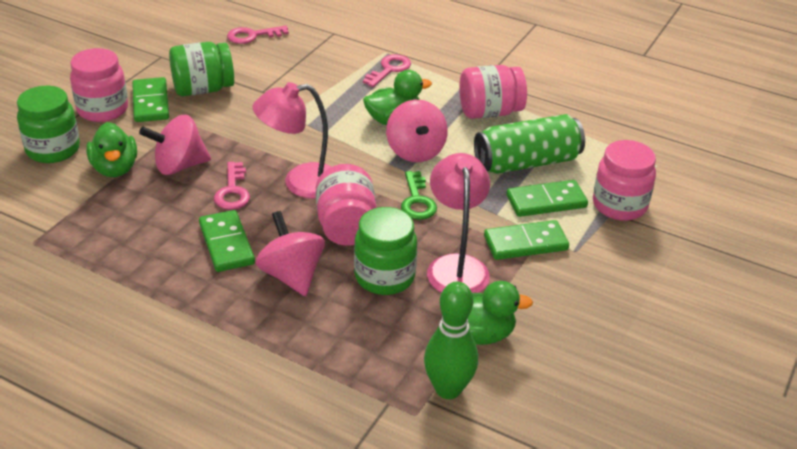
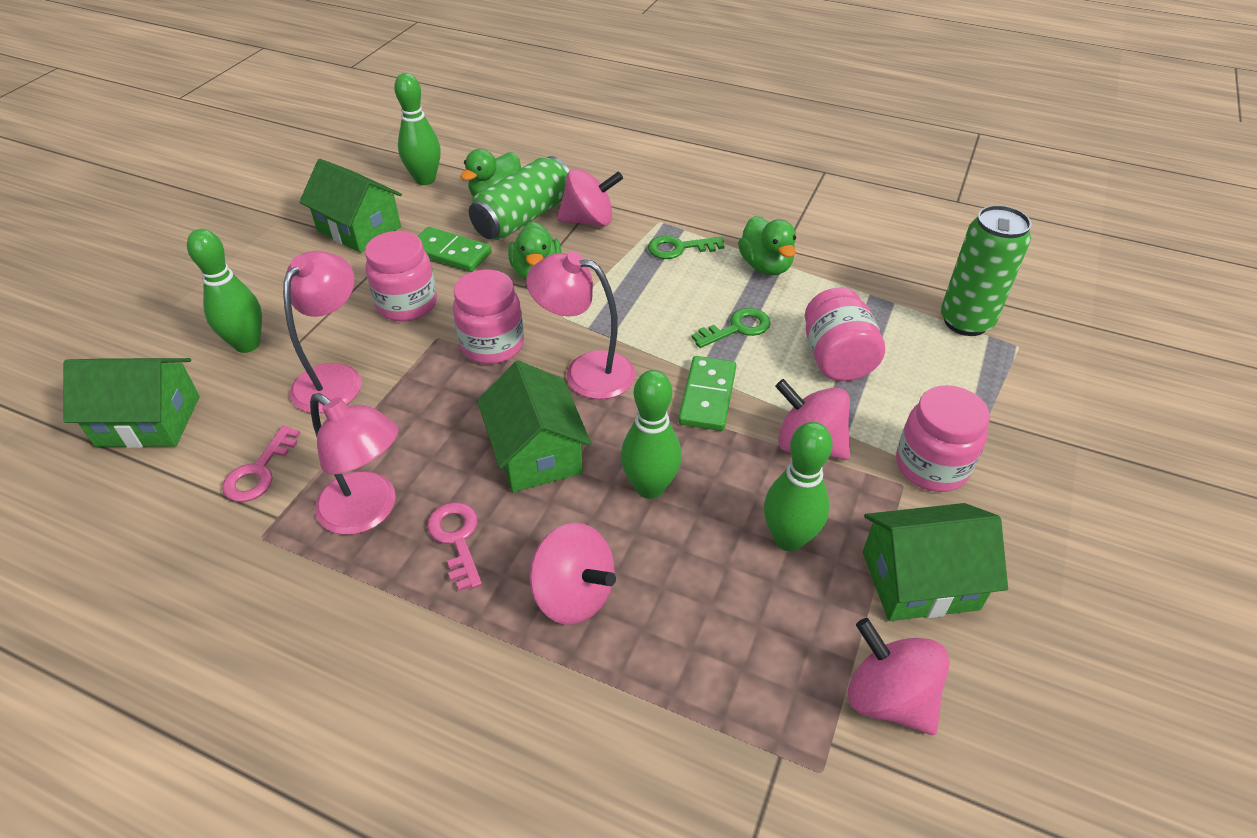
green bowling pin: [424,282,478,399] = 1 -> [187,229,262,353] [394,73,441,185] [621,370,682,499] [764,422,833,551] = 4
green can: [474,114,585,174] = 1 -> [469,156,569,240] [941,205,1031,336] = 2
green domino: [132,77,169,122] [199,210,255,272] [484,220,569,260] [506,180,588,217] = 4 -> [418,227,492,272] [678,356,736,431] = 2
green house: none = 0 -> [63,358,200,448] [299,159,402,253] [477,361,591,492] [863,503,1008,621] = 4
green jar: [17,86,80,163] [169,42,234,96] [354,207,417,295] = 3 -> none = 0
green key: [401,171,437,220] = 1 -> [648,236,724,259] [691,308,771,348] = 2
pink key: [214,162,250,210] [227,25,289,44] [363,54,411,87] = 3 -> [222,425,300,502] [427,502,482,591] = 2
pink lamp: [253,82,332,199] [427,153,490,293] = 2 -> [283,251,362,413] [310,393,398,535] [526,252,635,399] = 3
pink spinning top: [139,115,211,175] [256,211,325,296] [386,100,448,162] = 3 -> [530,523,616,625] [557,168,623,227] [775,379,850,460] [848,618,950,735] = 4

